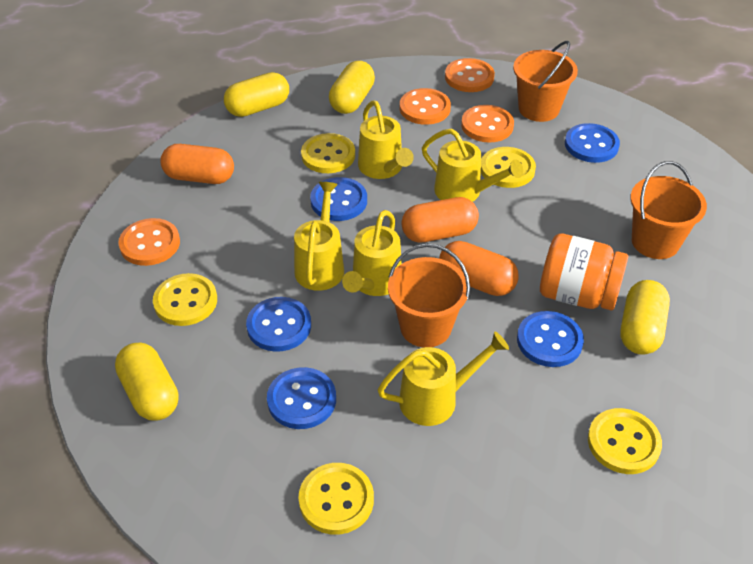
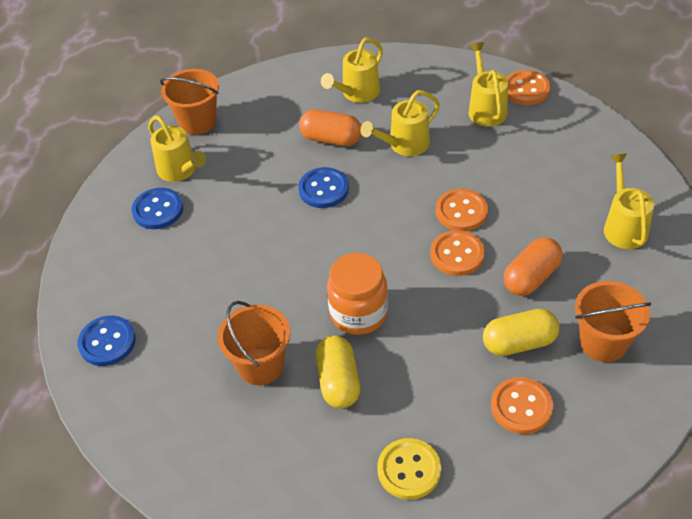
blue button: [246,297,311,352] [267,367,336,429] [310,177,367,221] [517,311,584,367] [565,123,620,163] = 5 -> [77,316,136,366] [131,188,183,229] [298,167,349,208] = 3
orange capsule: [160,144,234,184] [401,197,479,242] [439,241,519,296] = 3 -> [299,109,361,146] [503,237,563,296] = 2
yellow button: [153,273,217,326] [298,463,374,535] [301,133,355,173] [481,147,536,188] [588,408,662,474] = 5 -> [377,438,441,500] = 1
yellow capsule: [115,342,179,421] [224,72,289,117] [329,61,375,114] [620,280,670,355] = 4 -> [316,336,360,409] [483,309,559,356] = 2

